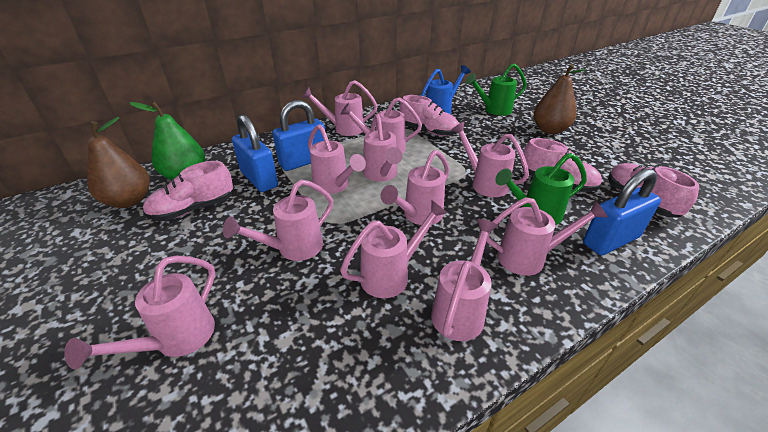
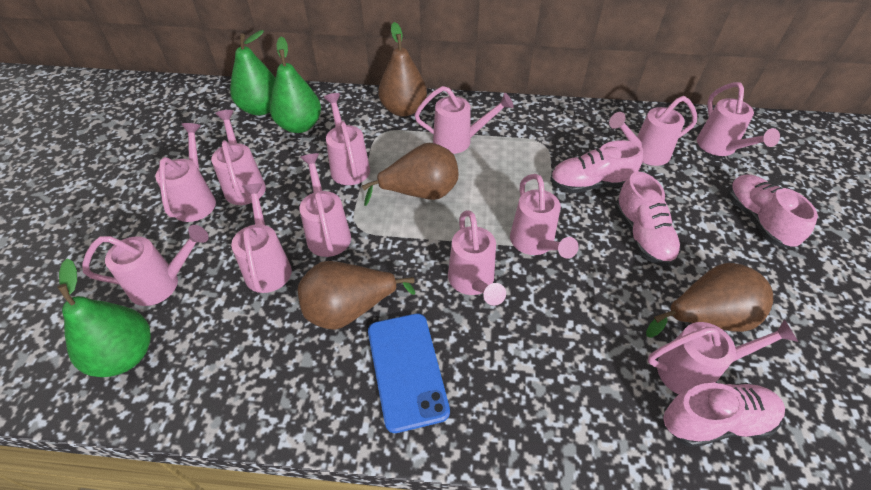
blue padlock: [232,115,278,192] [272,100,325,171] [583,169,661,255] = 3 -> none = 0
blue phone: none = 0 -> [368,314,450,433] = 1
blue watering can: [421,65,471,114] = 1 -> none = 0
brown pear: [87,117,150,208] [533,64,586,134] = 2 -> [298,261,415,330] [362,143,458,206] [378,22,427,117] [646,263,773,338] = 4
green pear: [129,101,205,180] = 1 -> [57,259,151,377] [230,30,276,115] [269,37,321,133] = 3
green watering can: [466,63,527,116] [495,153,587,225] = 2 -> none = 0
pink watering can: [64,255,215,369] [223,180,333,261] [302,80,378,136] [308,124,366,194] [340,97,422,154] [340,200,447,298] [363,114,402,182] [381,150,449,225] [431,219,498,341] [451,122,529,197] [486,197,608,276] = 11 -> [82,225,209,306] [155,123,216,222] [211,110,266,205] [231,183,292,293] [300,153,351,257] [324,93,370,185] [415,86,514,154] [448,211,506,306] [510,174,579,258] [609,96,697,166] [648,319,798,395] [697,82,780,156] = 12

